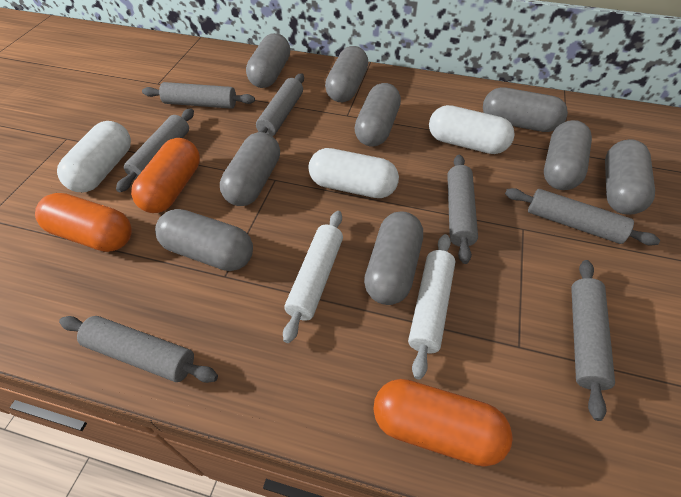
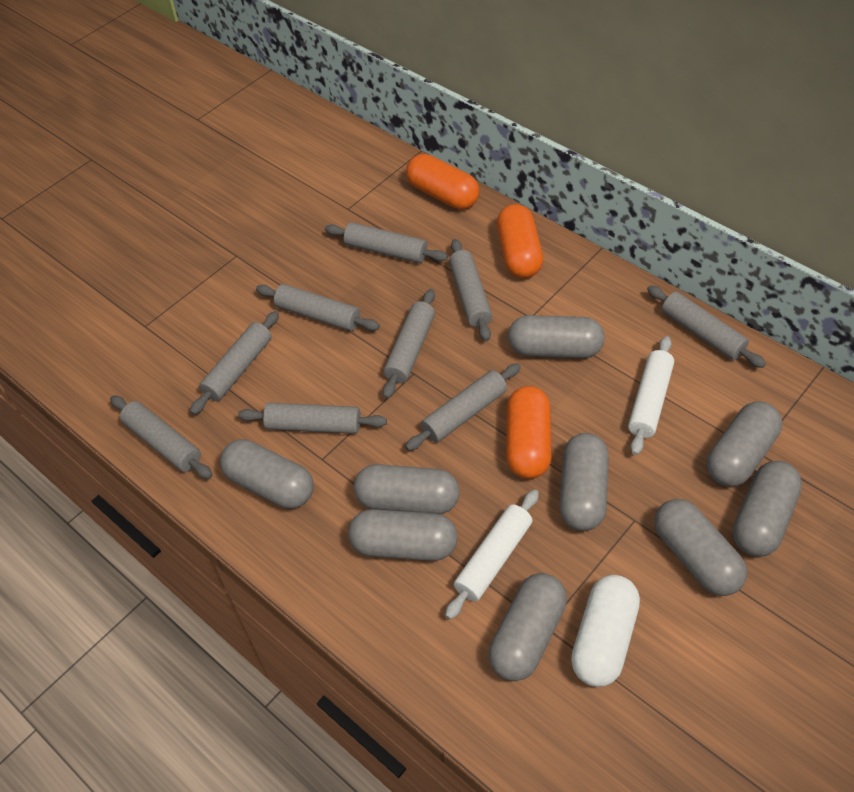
grey rolling pin: [59,316,218,383] [116,108,194,192] [142,82,255,109] [256,73,304,136] [447,155,478,264] [505,188,660,245] [571,260,615,421] = 7 -> [110,395,212,479] [190,311,279,415] [238,403,387,434] [256,284,380,331] [325,222,448,263] [383,289,435,399] [405,363,521,451] [449,239,492,341] [647,285,766,368] = 9
white capsule: [57,121,131,192] [308,148,399,198] [429,105,515,154] = 3 -> [571,575,640,687] = 1

